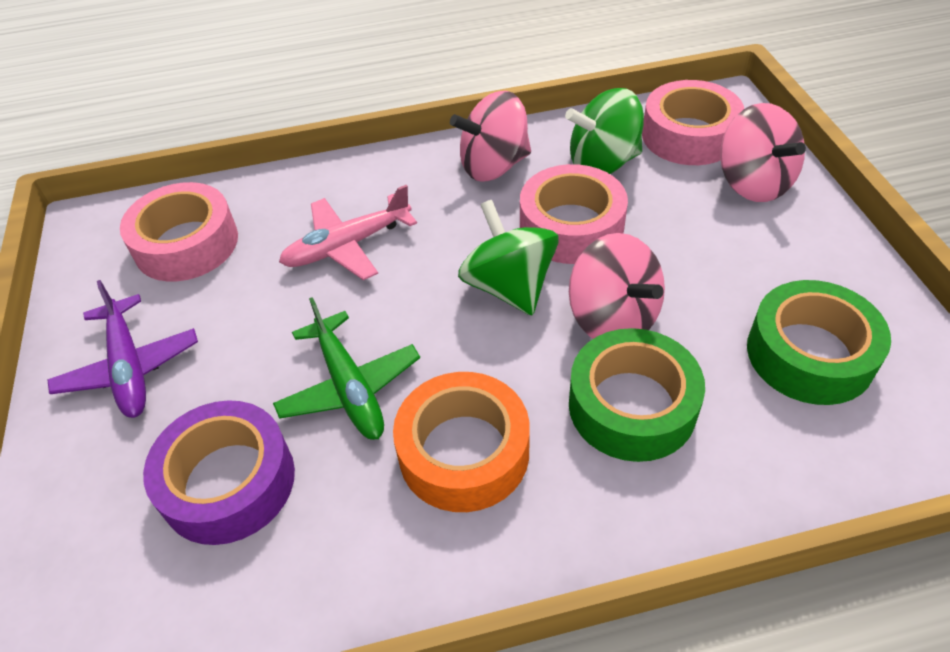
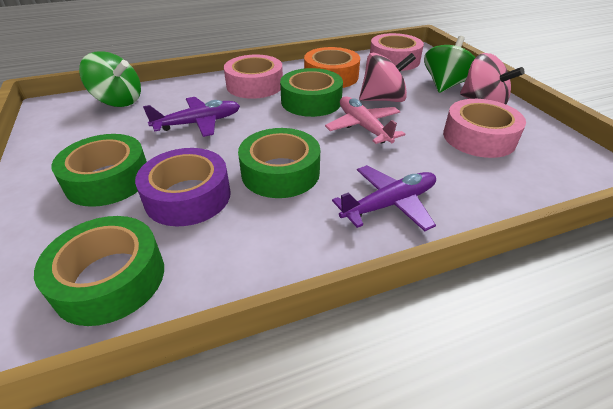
green plane: [273,297,420,440] = 1 -> none = 0
green tape: [569,328,705,462] [747,280,891,405] = 2 -> [34,216,164,326] [51,134,147,207] [238,128,320,198] [280,68,343,117] = 4
pink spinning top: [450,91,531,182] [569,233,665,339] [720,103,806,202] = 3 -> [359,53,416,102] [460,53,525,104] = 2
purple plane: [47,280,198,418] = 1 -> [143,97,240,137] [332,165,436,231] = 2

